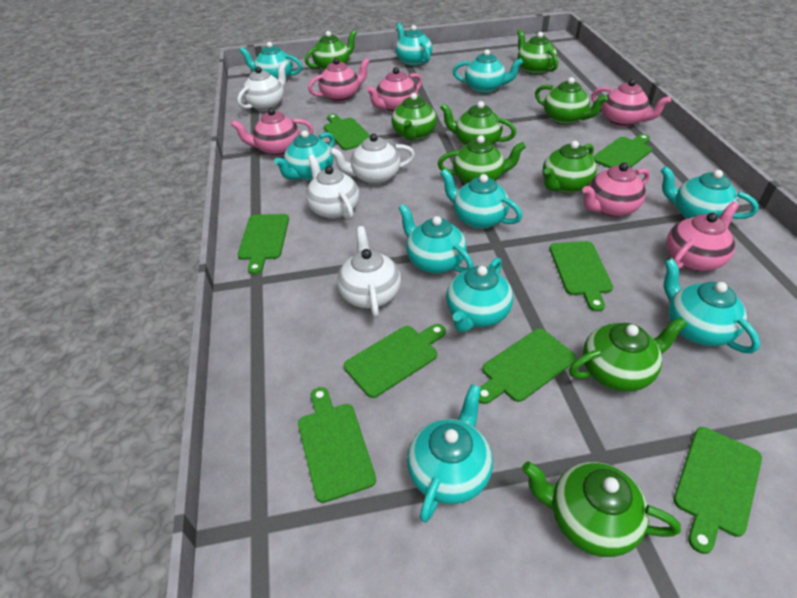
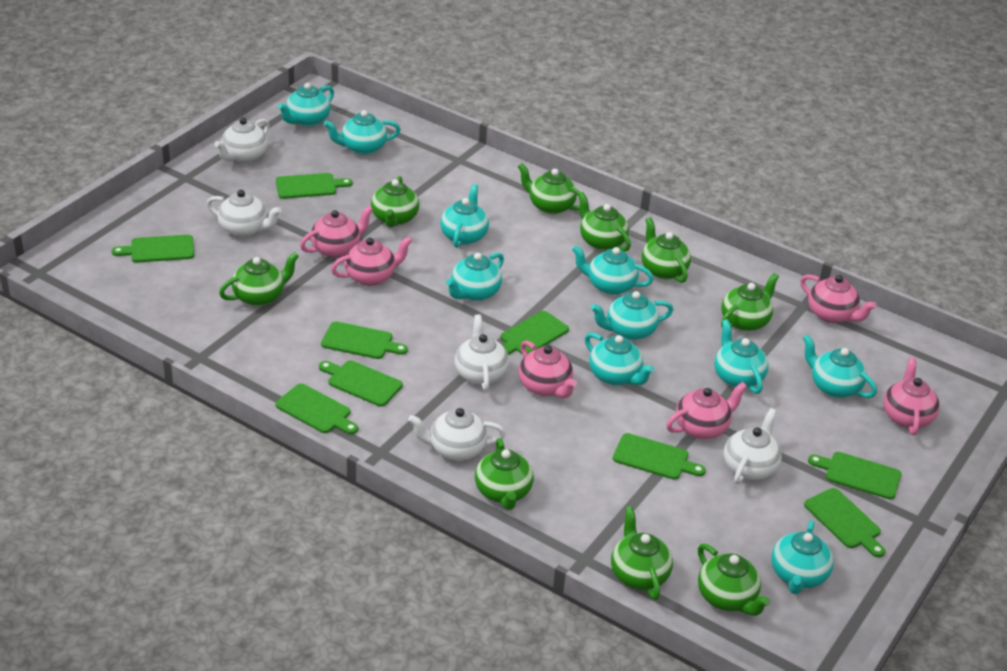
green cutting board: [238,214,289,275] [298,387,376,503] [324,114,370,150] [344,324,446,398] [479,329,576,404] [549,241,613,312] [592,134,652,168] [673,427,762,554] = 8 -> [112,235,194,263] [275,384,358,434] [276,173,352,199] [319,360,403,407] [321,321,408,359] [500,311,569,355] [613,433,706,480] [804,488,885,557] [808,452,901,500] = 9
white teapot: [237,62,286,111] [306,155,359,220] [329,134,415,185] [337,226,401,318] = 4 -> [207,190,282,237] [215,118,270,163] [408,408,505,461] [455,314,509,391] [724,408,782,484] = 5

